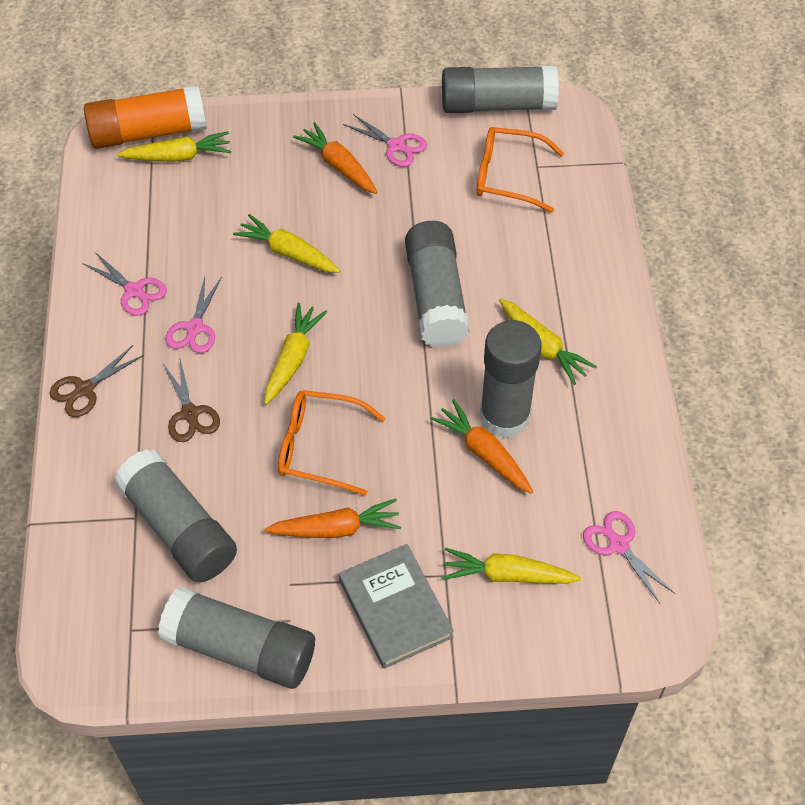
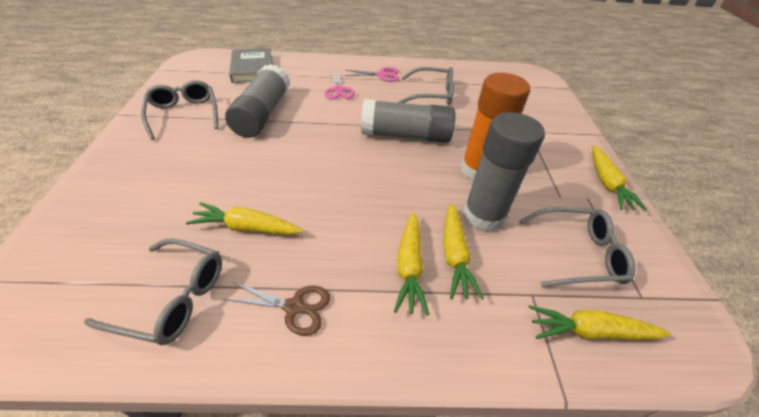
brown scissors: [49,345,144,417] [163,359,220,442] = 2 -> [223,282,330,336] = 1
grey glasses: none = 0 -> [84,238,222,345] [141,80,218,140] [398,67,454,106] [519,207,635,287] = 4
grey glue stick: [114,449,237,583] [158,586,315,689] [405,221,470,348] [442,65,559,113] [479,320,542,438] = 5 -> [225,64,290,138] [361,99,455,143] [463,112,545,232] = 3
orange carrot: [265,499,401,538] [293,122,377,194] [430,399,533,494] = 3 -> none = 0
orange glasses: [278,390,386,496] [476,127,564,213] = 2 -> none = 0
pink scissors: [83,252,167,316] [166,276,222,353] [343,114,427,167] [583,511,675,603] = 4 -> [325,71,355,99] [345,67,399,82] = 2

